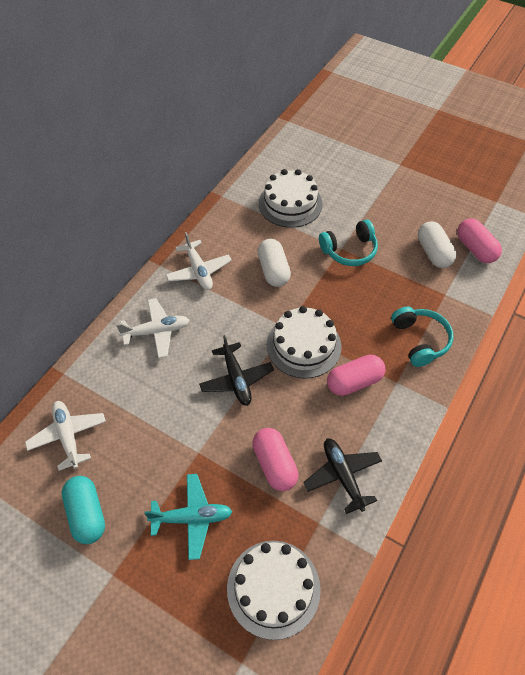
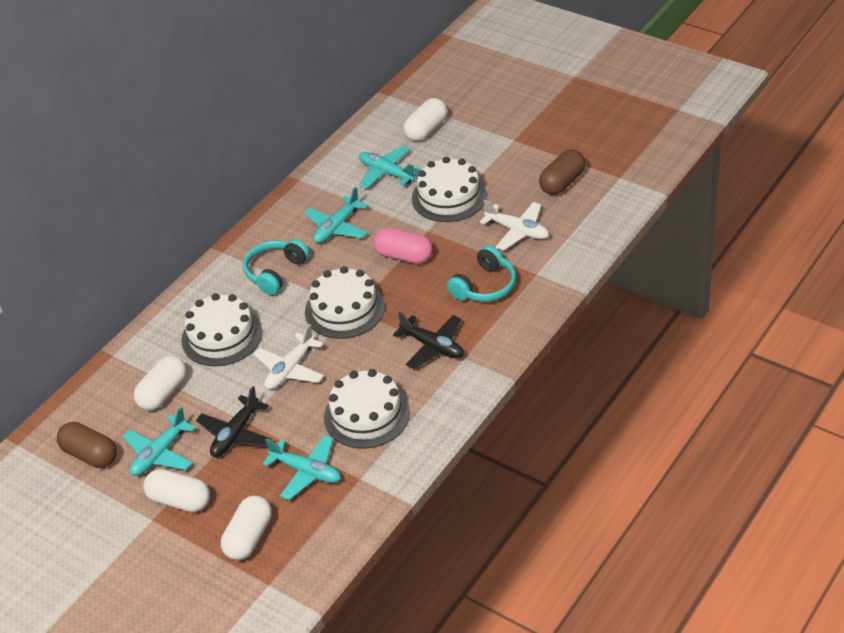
brown capsule: none = 0 -> [57,422,117,468] [539,150,585,195] = 2
pink capsule: [252,428,299,491] [327,355,385,396] [457,219,502,263] = 3 -> [373,228,433,264] = 1
turquoise capsule: [62,476,105,544] = 1 -> none = 0
turquoise plane: [144,474,232,560] = 1 -> [123,407,196,476] [262,434,341,500] [304,187,368,243] [359,146,421,189] = 4
white cake: [227,541,321,640] [259,169,323,228] [267,306,342,379] = 3 -> [181,293,262,366] [305,266,385,339] [324,369,410,449] [412,157,487,222] = 4
white capsule: [258,239,291,287] [418,221,456,268] = 2 -> [134,356,187,410] [143,469,210,512] [221,496,272,560] [403,98,447,141] = 4
white plane: [25,401,106,471] [116,298,190,358] [166,232,232,290] = 3 -> [253,324,324,390] [480,200,549,250] = 2

